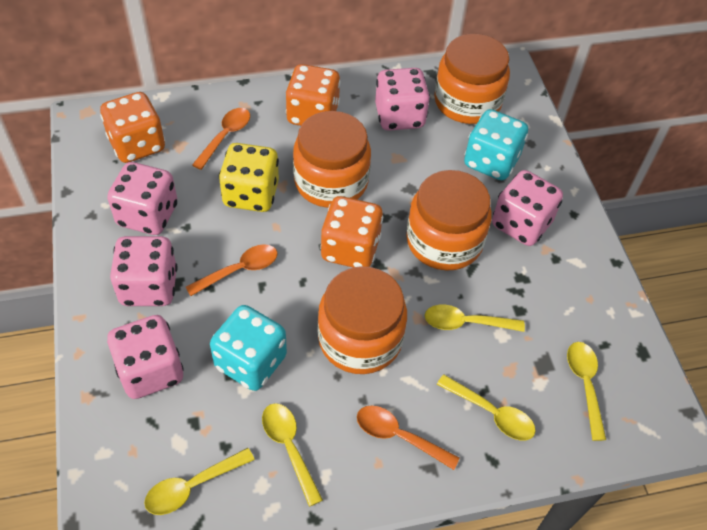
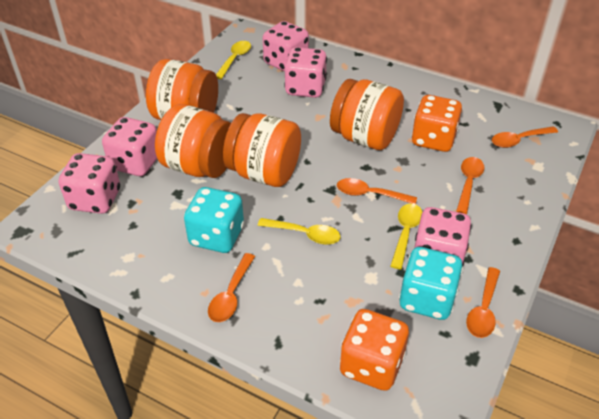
orange dice: [100,92,165,163] [286,64,341,126] [320,196,383,268] = 3 -> [340,309,409,391] [411,95,462,152] = 2
orange spoon: [186,244,278,296] [192,108,250,170] [357,406,460,470] = 3 -> [208,253,255,322] [337,178,417,204] [456,157,484,214] [466,267,500,338] [492,126,558,148] = 5
yellow dice: [219,143,279,212] = 1 -> none = 0
yellow spoon: [144,448,255,515] [262,403,323,507] [425,304,525,332] [437,374,536,440] [567,342,606,441] = 5 -> [216,41,251,79] [258,218,341,245] [390,203,422,269] = 3

